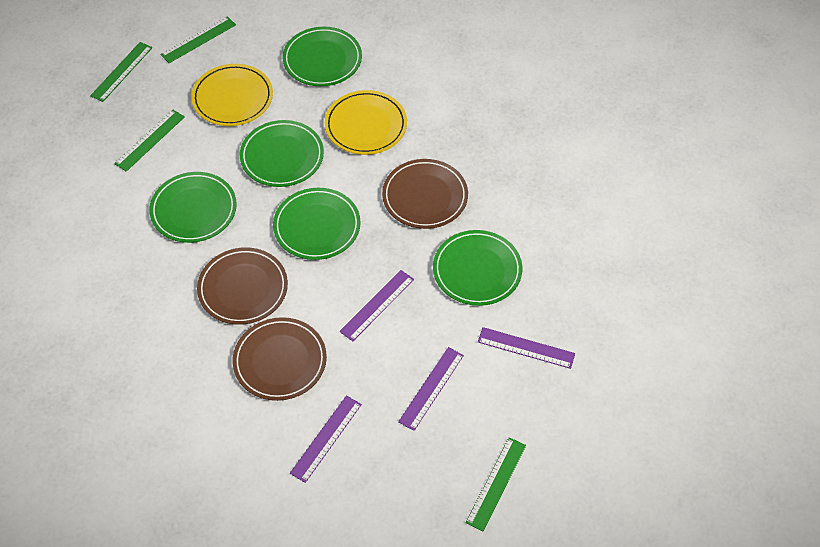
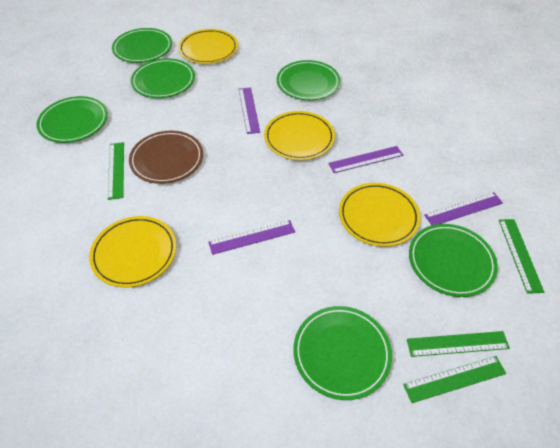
brown plate: [197,247,288,325] [233,317,327,401] [382,159,468,229] = 3 -> [129,131,203,184] = 1
green plate: [149,172,237,243] [240,120,324,187] [273,188,361,260] [283,27,362,86] [433,230,522,306] = 5 -> [36,96,108,143] [112,28,172,63] [131,58,195,98] [277,60,340,100] [293,306,392,400] [409,224,498,297] = 6
yellow plate: [191,64,273,126] [325,90,407,155] = 2 -> [89,216,176,288] [178,29,238,64] [264,111,335,160] [339,183,420,247] = 4

